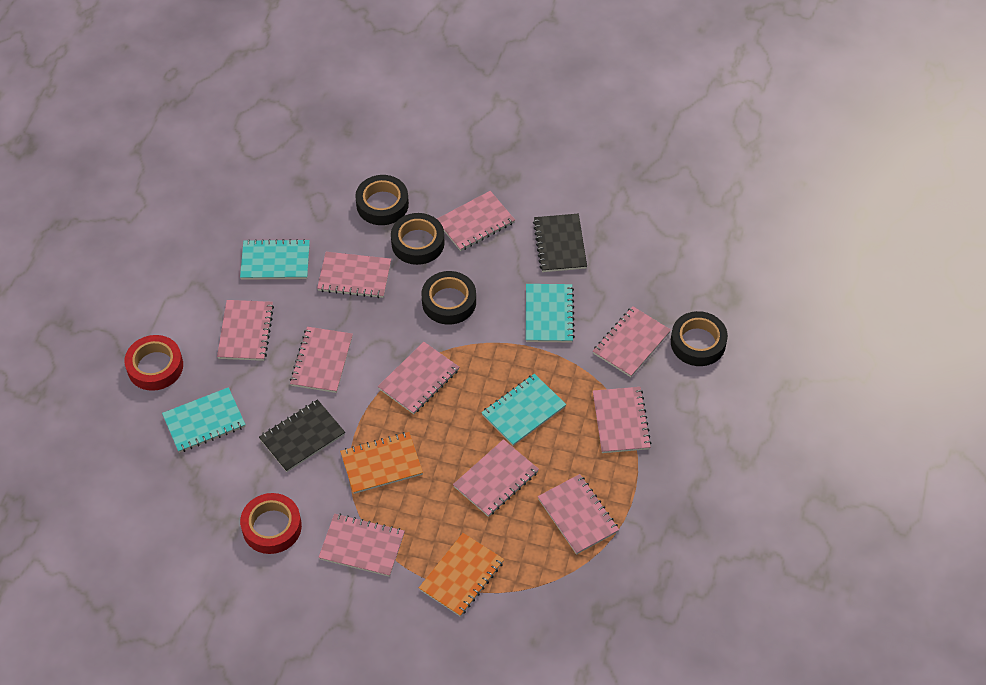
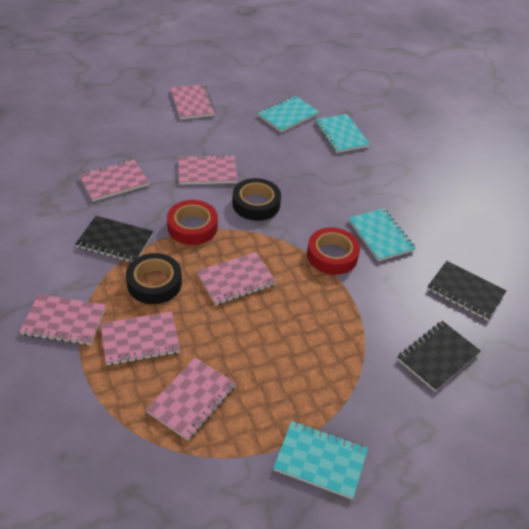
black notebook: [259,399,345,472] [533,214,587,272] = 2 -> [75,216,154,263] [397,321,481,391] [427,261,506,321] = 3
black tape: [355,175,409,225] [391,213,445,265] [422,271,476,325] [671,311,728,366] = 4 -> [126,253,182,304] [232,178,281,221] = 2
orange notebook: [340,432,423,494] [419,533,504,617] = 2 -> none = 0
pink notebook: [217,300,274,361] [290,327,353,393] [317,252,391,298] [318,514,405,577] [378,342,459,414] [437,191,515,251] [453,439,539,517] [538,474,619,555] [593,306,671,377] [593,387,651,453] = 10 -> [19,294,106,346] [79,159,149,201] [100,311,180,366] [146,357,236,441] [170,84,216,119] [178,155,238,185] [197,252,276,305] = 7

